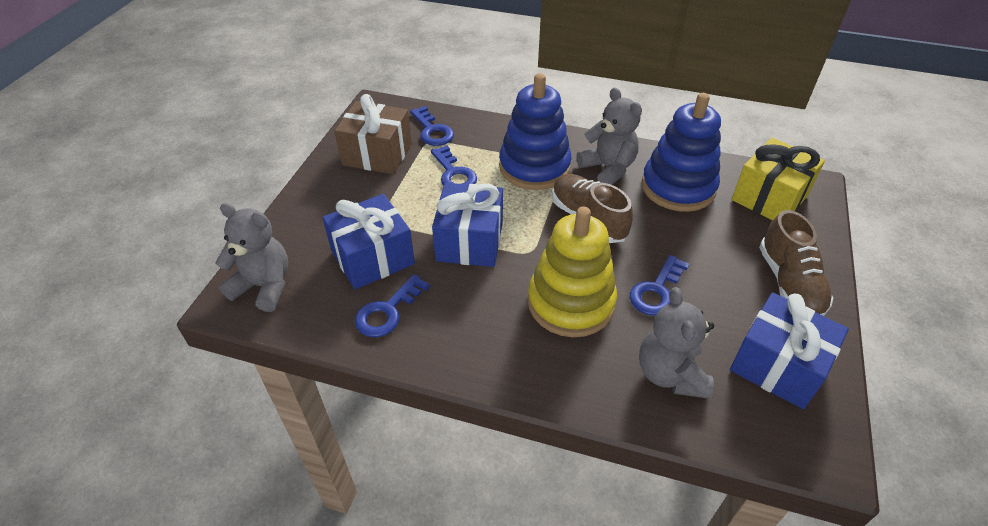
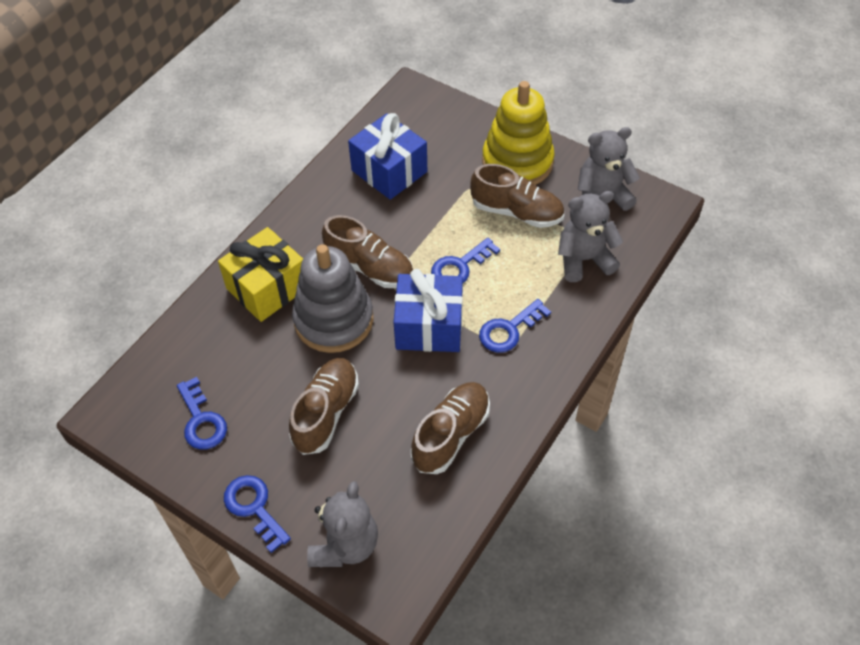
blue gift: [322,194,415,289] [432,183,503,267] [730,292,849,409] = 3 -> [348,113,427,200] [394,269,463,352] = 2
blue stacking toy: [499,73,572,190] [642,93,721,212] = 2 -> none = 0
brown gift: [334,94,412,174] = 1 -> none = 0
brown shoe: [552,174,633,243] [759,210,833,316] = 2 -> [289,358,359,455] [322,215,413,288] [411,382,490,474] [470,164,564,228] = 4
grey stacking toy: none = 0 -> [292,244,373,353] = 1

